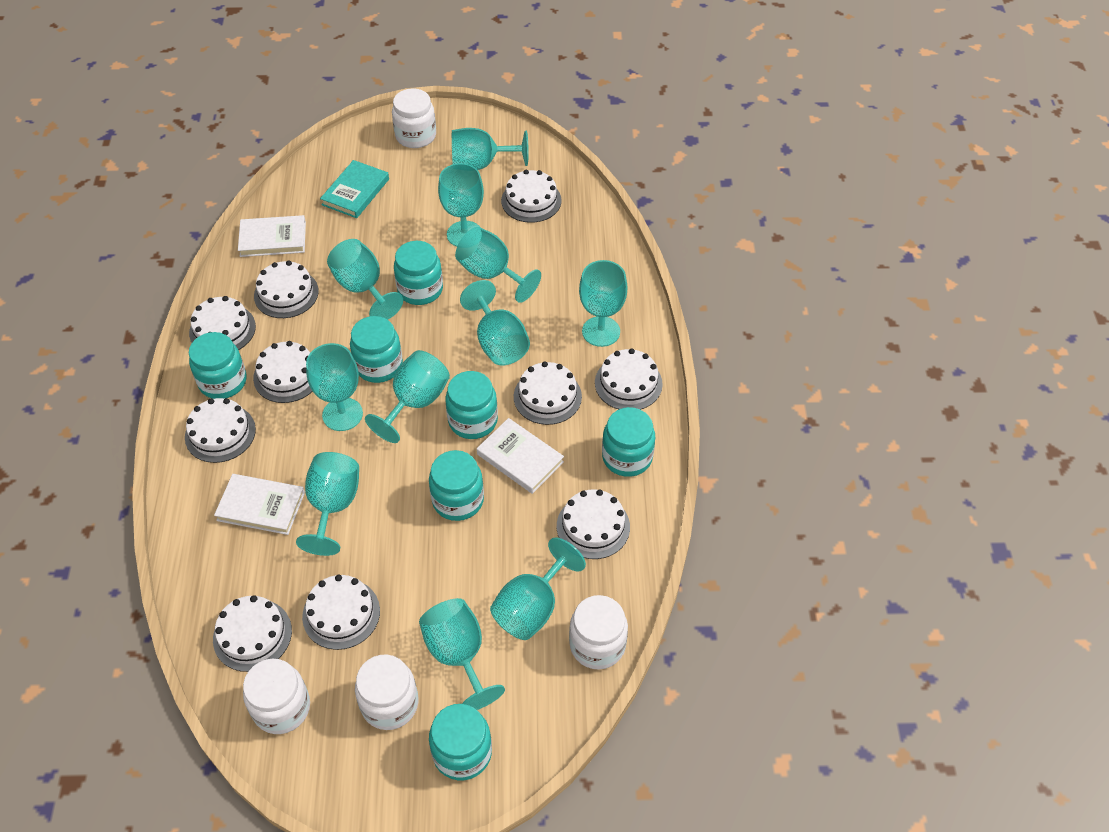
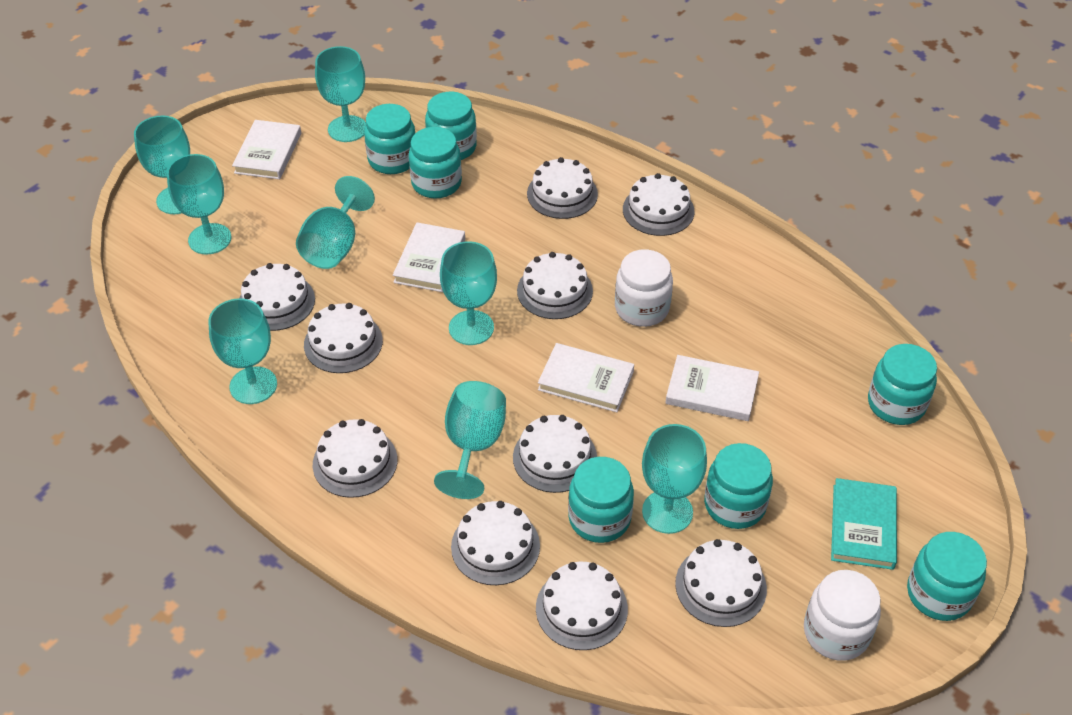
turquoise goblet: [296,452,359,556] [306,343,363,431] [327,239,403,320] [365,350,450,443] [419,598,505,710] [438,163,484,247] [452,128,529,170] [455,227,541,303] [460,280,530,365] [490,537,586,640] [579,260,627,347] = 11 -> [134,116,190,214] [167,154,231,255] [208,298,277,404] [296,176,375,269] [315,46,366,142] [434,381,506,499] [440,241,497,345] [642,424,707,534] = 8
white book: [214,474,305,535] [238,215,306,257] [477,418,564,494] = 3 -> [232,120,301,179] [393,222,465,292] [538,343,634,412] [665,355,759,421] = 4
white jar: [243,659,310,734] [355,655,418,730] [392,88,436,148] [569,595,628,669] = 4 -> [615,250,673,327] [804,570,881,661] = 2

